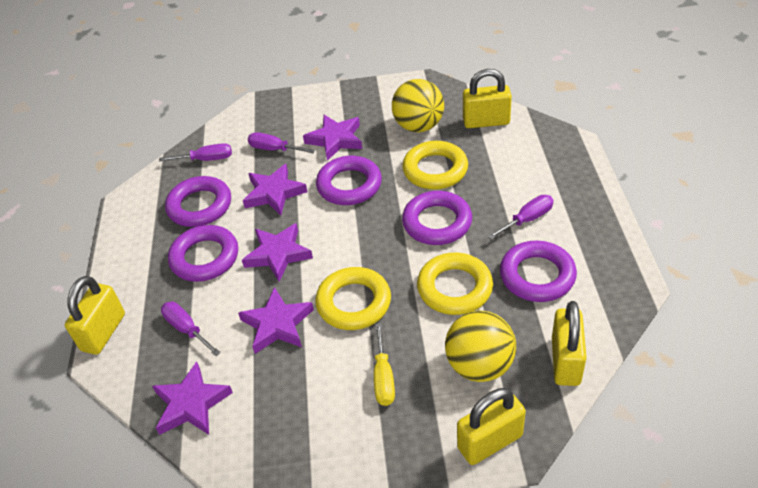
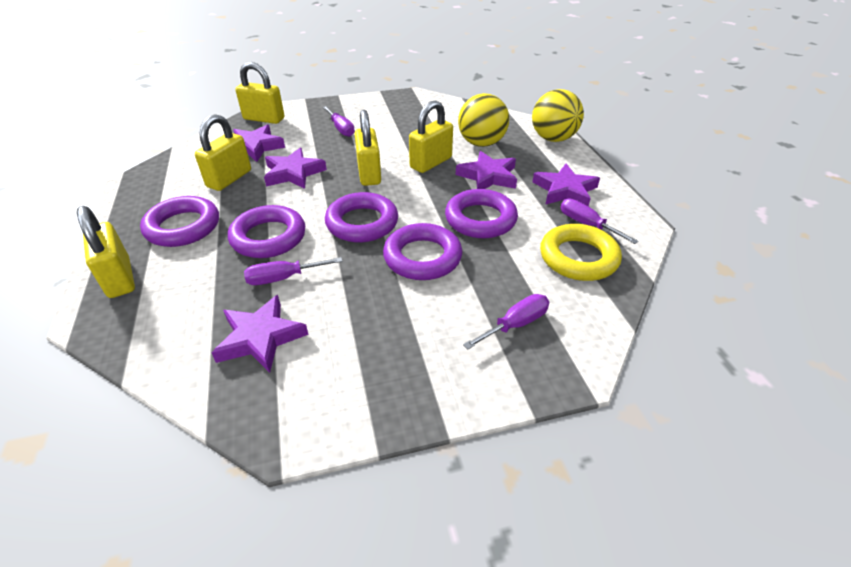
yellow padlock: [65,276,125,355] [457,388,526,465] [463,69,512,128] [552,301,587,386] = 4 -> [77,206,135,298] [195,114,251,191] [236,62,284,124] [355,110,381,186] [409,100,453,173] = 5
yellow ring: [315,267,391,330] [402,141,468,189] [417,253,493,315] = 3 -> [540,224,622,281] = 1
yellow screwdriver: [374,323,395,406] = 1 -> none = 0

